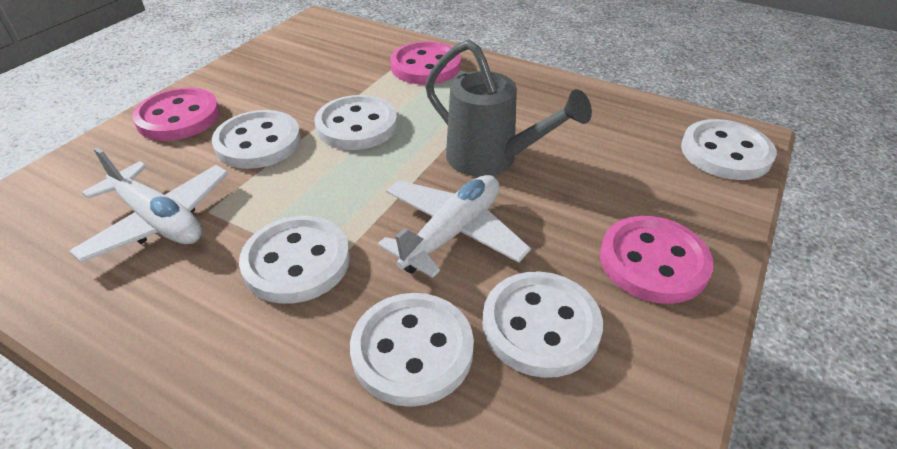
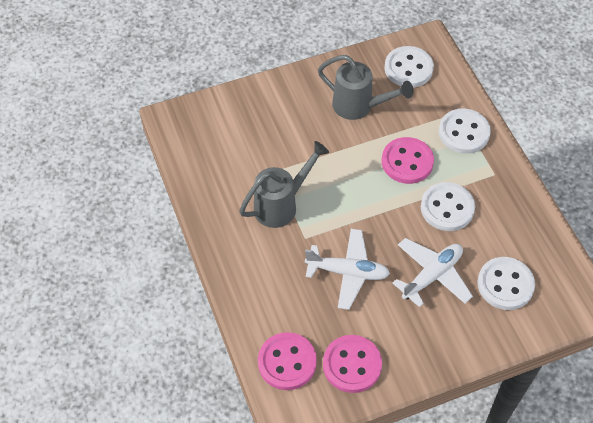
grey watering can: [425,40,592,177] = 1 -> [239,141,329,228] [318,55,413,120] = 2
white button: [212,110,301,169] [239,216,350,304] [315,95,397,150] [350,293,474,407] [482,272,603,378] [681,119,776,180] = 6 -> [384,46,434,88] [421,182,475,231] [439,109,491,154] [477,257,535,310] = 4

